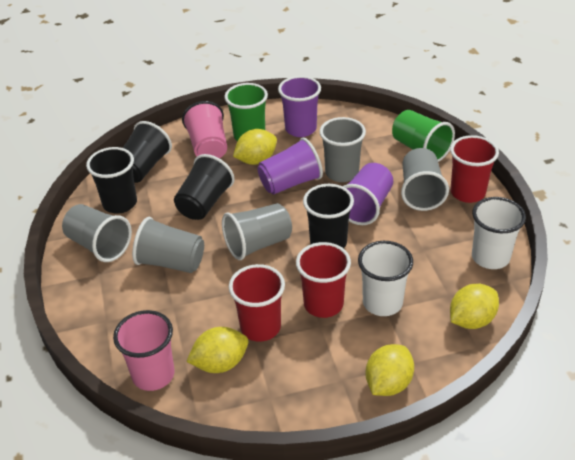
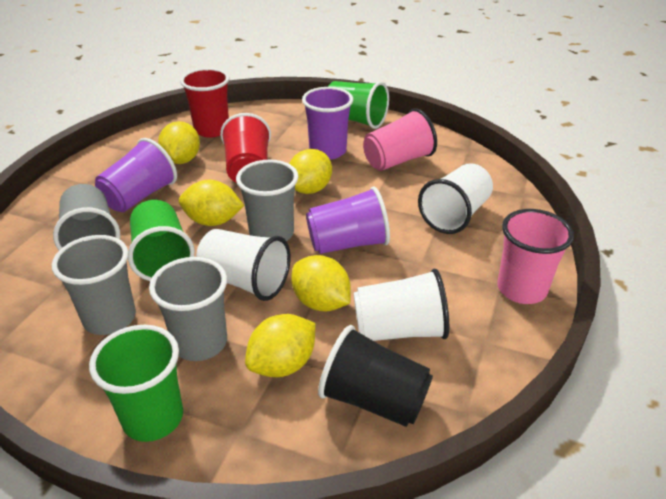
black cup: [86,147,137,214] [123,121,172,183] [174,154,235,220] [303,184,354,249] = 4 -> [318,325,433,427] = 1
green cup: [224,83,268,141] [392,110,455,162] = 2 -> [89,325,183,442] [128,200,195,281] [328,81,389,129] = 3
grey cup: [62,204,132,262] [132,217,204,273] [222,203,292,260] [320,117,366,182] [401,148,449,211] = 5 -> [52,235,136,335] [53,184,120,250] [149,257,227,361] [236,159,298,241] = 4
red cup: [229,264,285,342] [296,242,351,318] [450,135,499,203] = 3 -> [180,68,229,137] [220,113,271,183] = 2
white cup: [358,241,413,316] [472,197,526,269] = 2 -> [196,229,291,301] [354,269,449,341] [418,163,493,234] = 3
yellow lemon: [186,327,248,373] [233,129,277,165] [365,344,414,396] [450,284,499,329] = 4 -> [158,121,200,164] [179,180,244,226] [245,314,315,377] [289,149,332,194] [291,255,351,312] = 5

